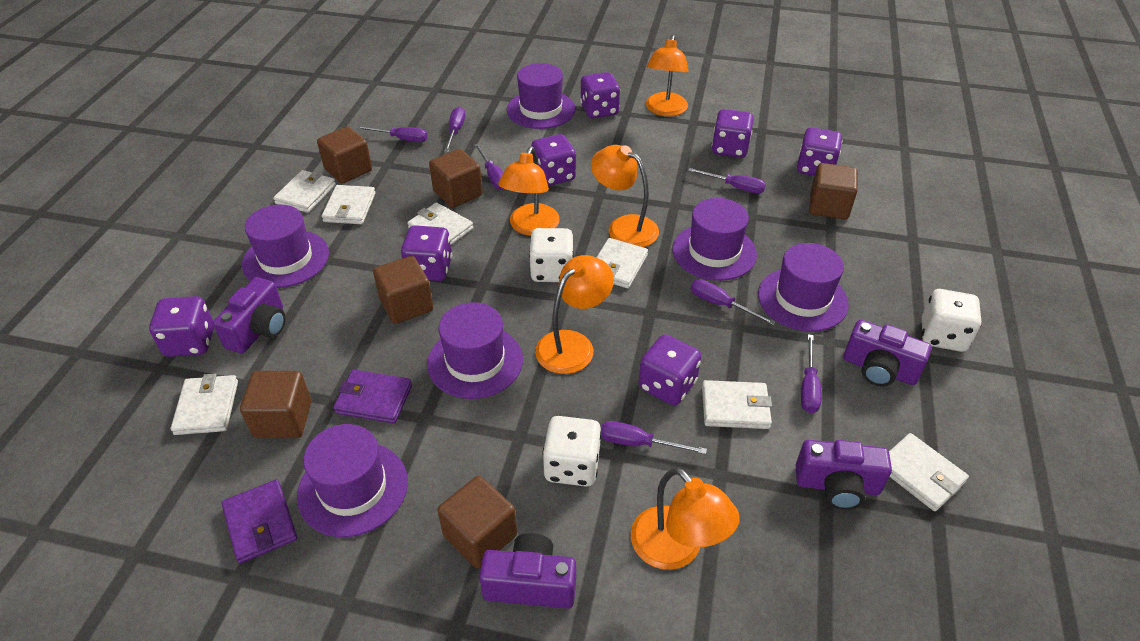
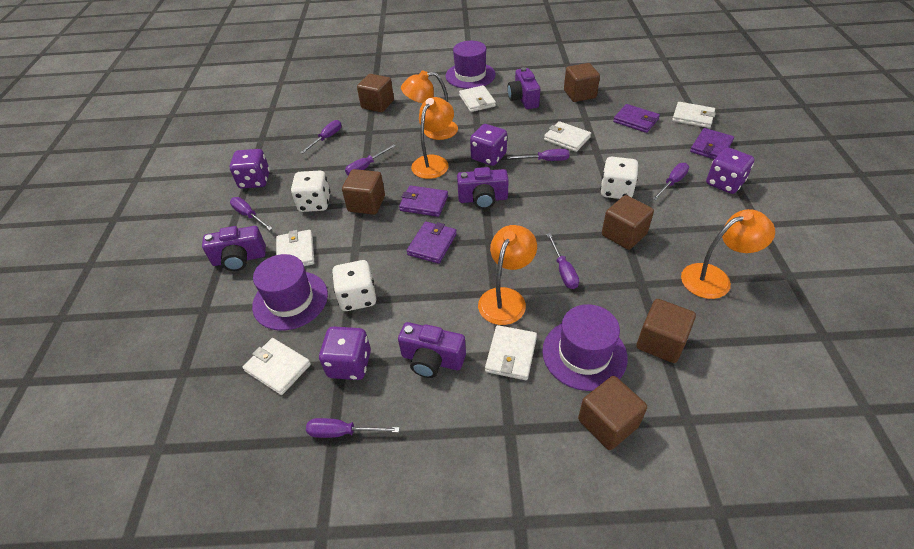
orange lamp: [499,147,560,236] [535,255,614,374] [591,145,659,247] [631,467,740,570] [646,35,689,116] = 5 -> [401,71,458,140] [411,97,454,179] [478,225,537,325] [681,209,775,299] = 4
purple dice: [149,296,214,357] [401,226,452,281] [531,134,576,186] [580,72,620,118] [639,334,702,406] [712,109,754,158] [797,127,843,176] = 7 -> [230,149,270,189] [319,326,371,380] [470,124,507,166] [706,147,754,194] = 4
purple hat: [242,204,329,288] [297,424,408,537] [427,302,523,399] [507,63,575,129] [673,198,757,281] [758,243,849,332] = 6 -> [252,254,328,331] [445,41,496,89] [542,304,628,391] = 3
purple wallet: [221,479,297,564] [333,370,412,424] = 2 -> [399,185,448,217] [407,222,457,264] [613,104,660,133] [690,128,734,159] = 4
white wallet: [171,374,238,435] [273,170,336,213] [322,185,376,224] [408,202,474,245] [596,238,648,288] [702,380,772,429] [889,433,969,511] = 7 -> [243,338,311,395] [276,230,314,266] [459,85,496,112] [485,325,537,380] [544,121,591,152] [672,102,716,128] = 6

